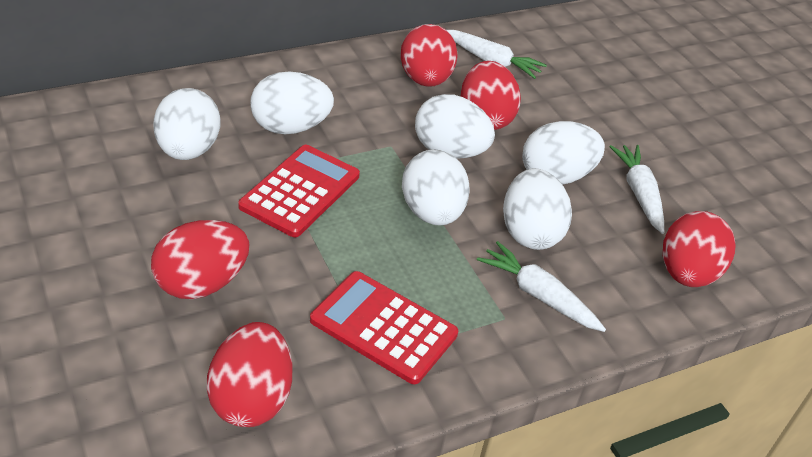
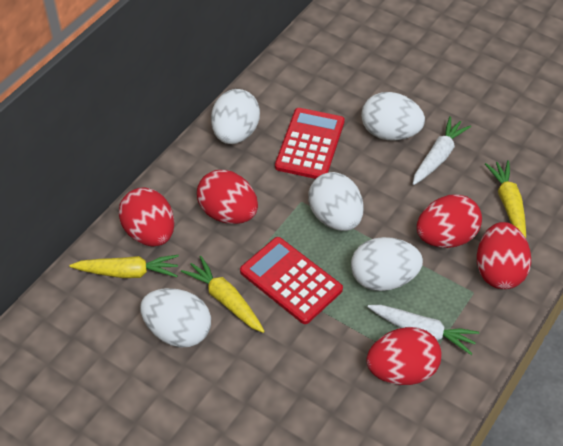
white carrot: [446,30,547,79] [477,241,606,332] [609,145,664,234] = 3 -> [368,305,479,355] [413,116,471,185] = 2
white egg: [153,88,221,160] [250,72,334,134] [402,149,470,226] [415,94,495,159] [503,168,572,250] [522,121,605,185] = 6 -> [140,288,211,348] [211,89,260,144] [308,172,364,231] [351,237,423,291] [361,92,425,140] = 5
yellow carrot: none = 0 -> [69,255,179,278] [181,256,265,333] [485,160,526,238] = 3

